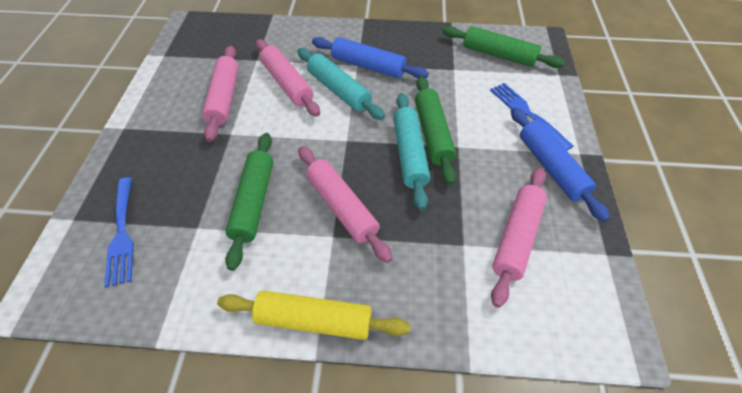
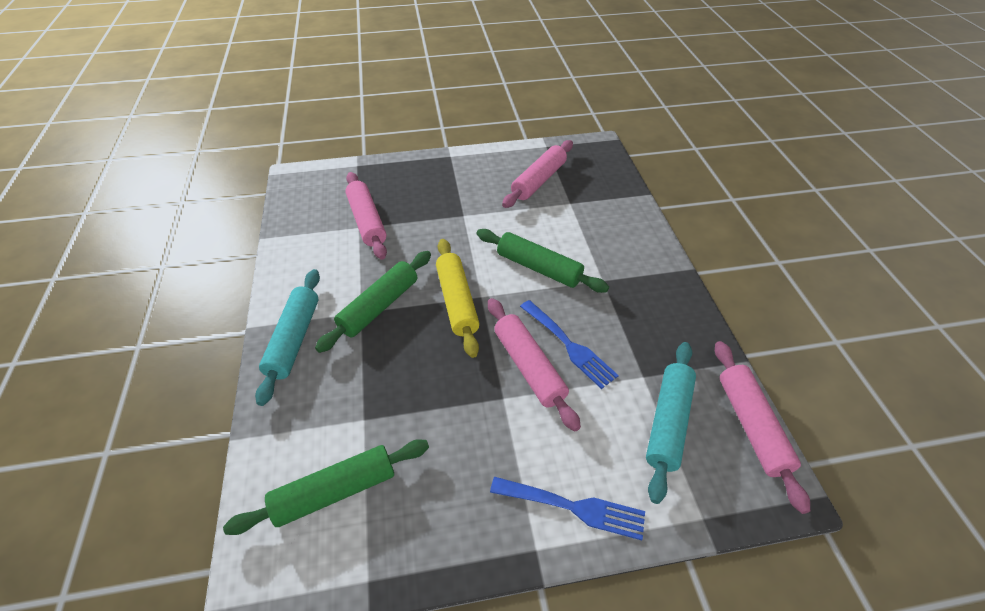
blue rolling pin: [312,37,429,78] [511,107,610,222] = 2 -> none = 0

